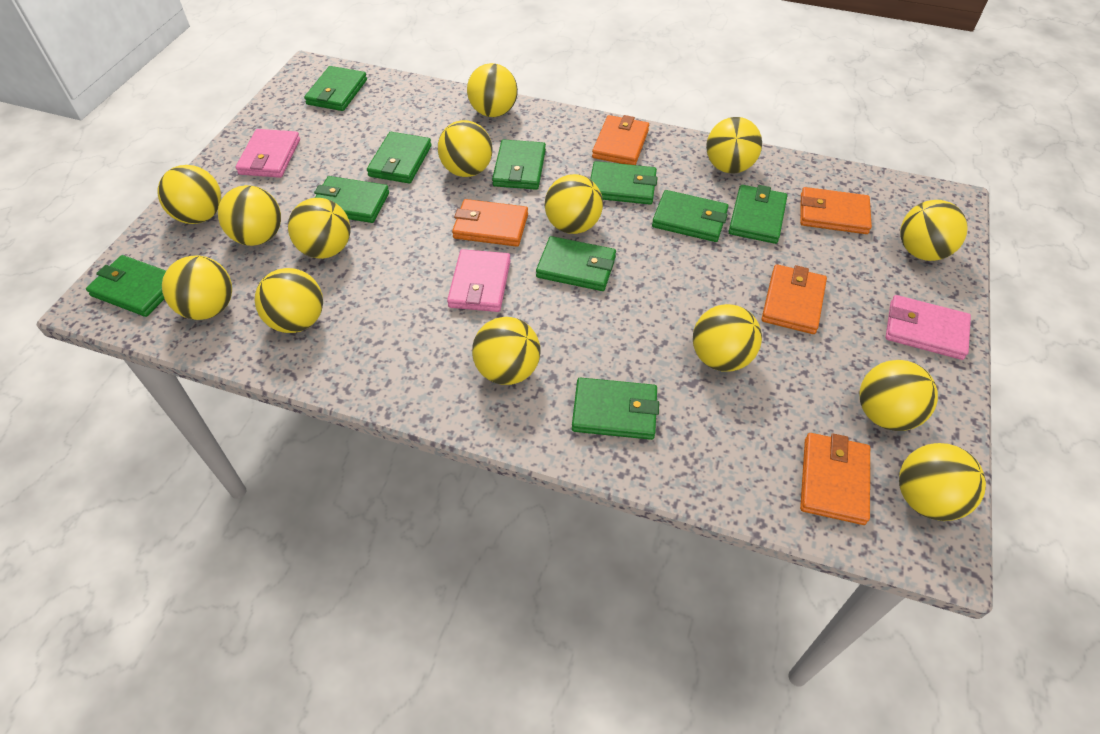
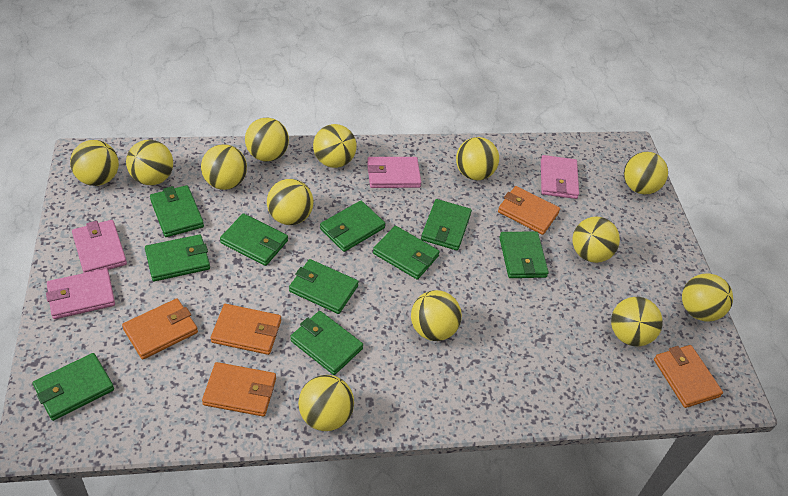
pink wallet: [236,129,300,178] [447,249,511,312] [885,295,971,360] = 3 -> [46,269,115,319] [72,220,127,273] [367,157,421,188] [541,155,579,199] = 4
yellow ball: [158,165,221,224] [162,255,232,320] [218,185,281,246] [255,268,323,333] [288,198,350,259] [438,120,492,177] [467,63,518,117] [472,317,541,385] [545,174,603,234] [693,304,762,372] [706,117,762,173] [859,360,938,431] [899,443,986,521] [900,200,967,261] = 14 -> [70,140,119,186] [126,140,173,185] [201,144,247,190] [245,118,289,162] [267,179,313,225] [298,375,354,431] [313,124,357,168] [411,290,462,341] [456,137,499,180] [572,217,620,263] [611,297,663,346] [624,152,668,194] [682,273,733,322] = 13

